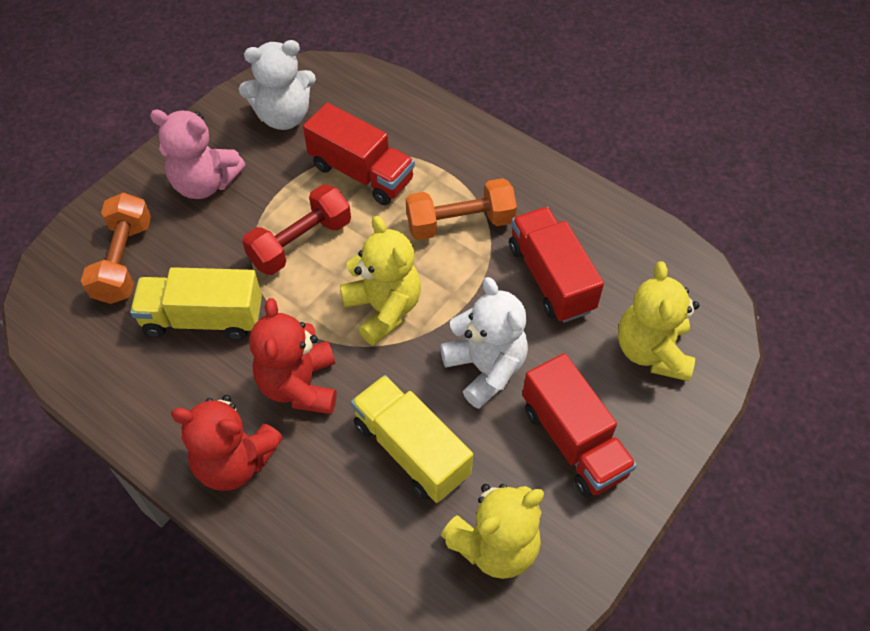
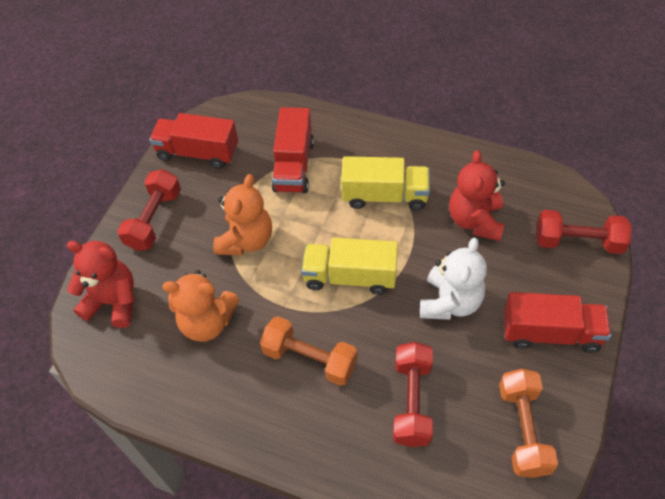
orange teddy bear: none = 0 -> [162,270,239,342] [213,174,272,255] = 2
pink teddy bear: [150,110,245,199] = 1 -> none = 0
red dumbbell: [242,184,351,275] = 1 -> [117,169,181,251] [393,342,433,447] [536,210,632,254] = 3
white teddy bear: [239,40,316,130] [440,277,528,409] = 2 -> [420,238,487,320] = 1
yellow teddy bear: [340,216,421,346] [441,484,544,579] [618,262,699,381] = 3 -> none = 0

